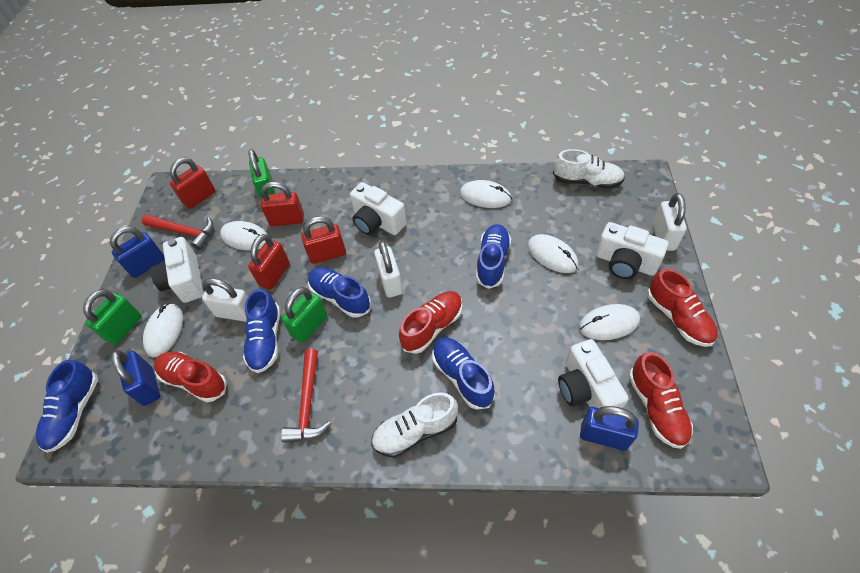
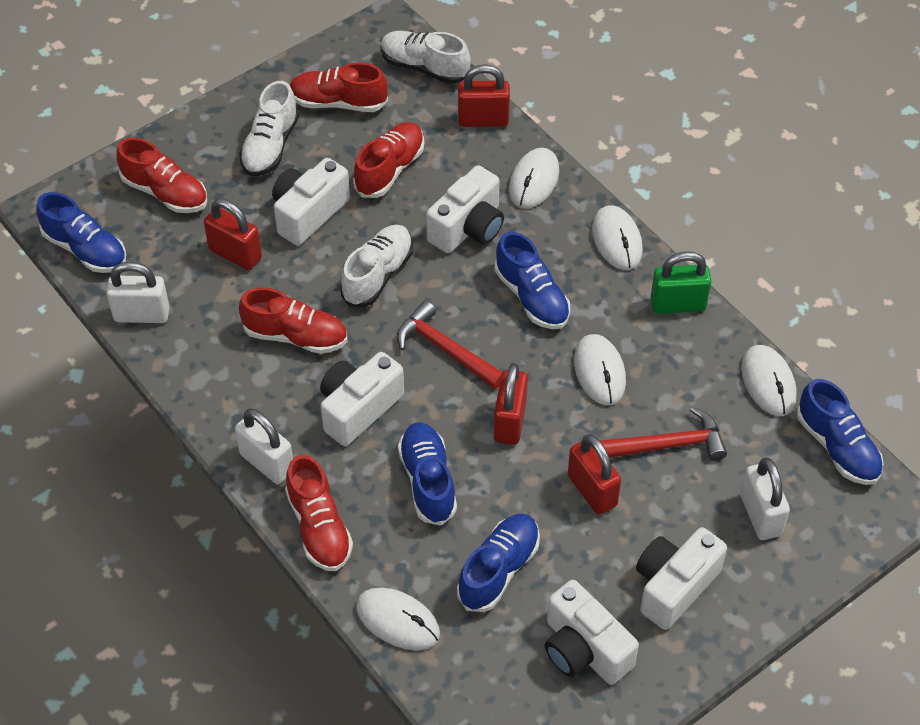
blue padlock: [110,226,165,278] [111,350,160,406] [580,406,639,451] = 3 -> none = 0
green padlock: [83,290,142,345] [248,149,275,199] [281,287,327,343] = 3 -> [650,251,711,314] = 1
red shoe: [154,352,227,402] [399,291,462,354] [629,352,693,449] [647,269,718,347] = 4 -> [116,138,207,213] [239,287,348,354] [285,455,353,571] [290,63,388,112] [353,122,424,198] = 5
white camera: [150,237,204,303] [350,182,407,235] [558,339,629,408] [596,222,668,279] = 4 -> [272,158,350,246] [320,352,404,446] [426,165,504,253] [545,580,639,685] [636,527,727,630] = 5
white shoe: [371,392,458,457] [553,149,625,189] = 2 -> [239,81,299,176] [340,225,413,307] [380,31,471,84] = 3

